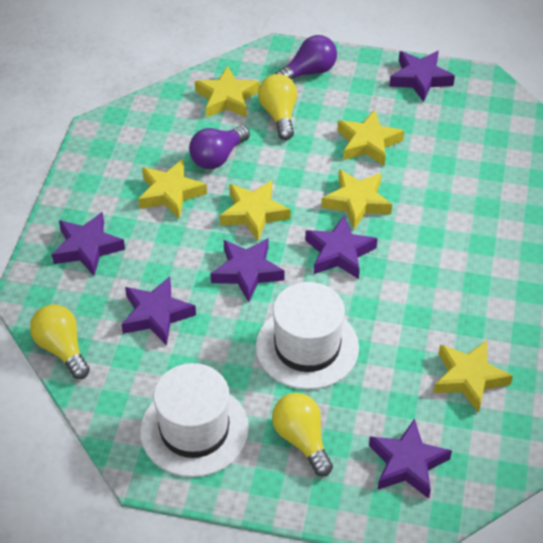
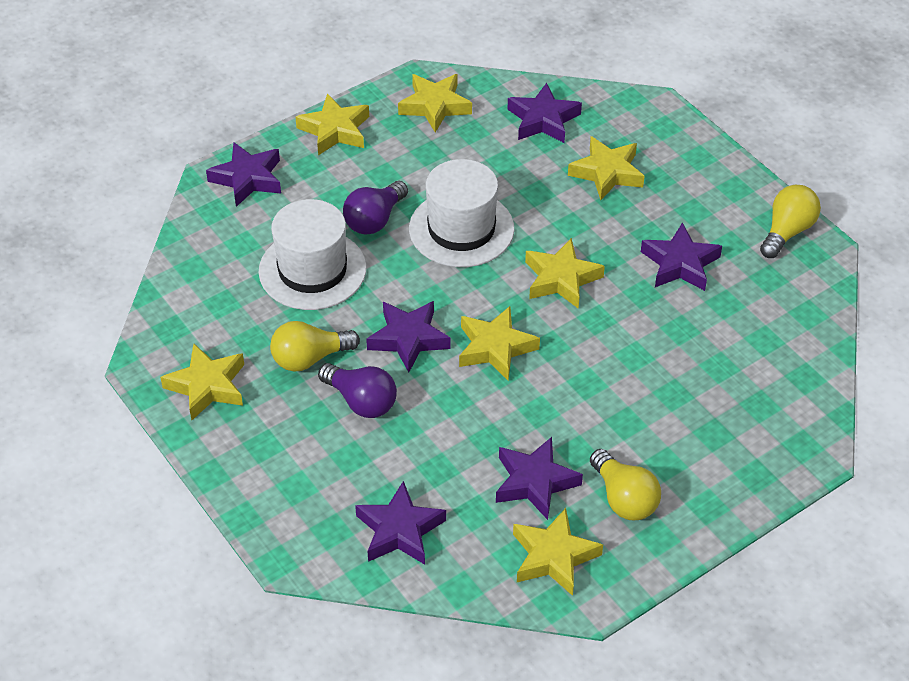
yellow star: [138,159,207,220] [195,66,260,118] [220,180,291,241] [321,169,392,229] [337,110,404,166] [434,340,513,413] = 6 -> [160,344,244,420] [296,93,369,155] [398,74,472,133] [459,306,540,380] [513,508,603,596] [525,238,605,309] [568,136,645,200] = 7

